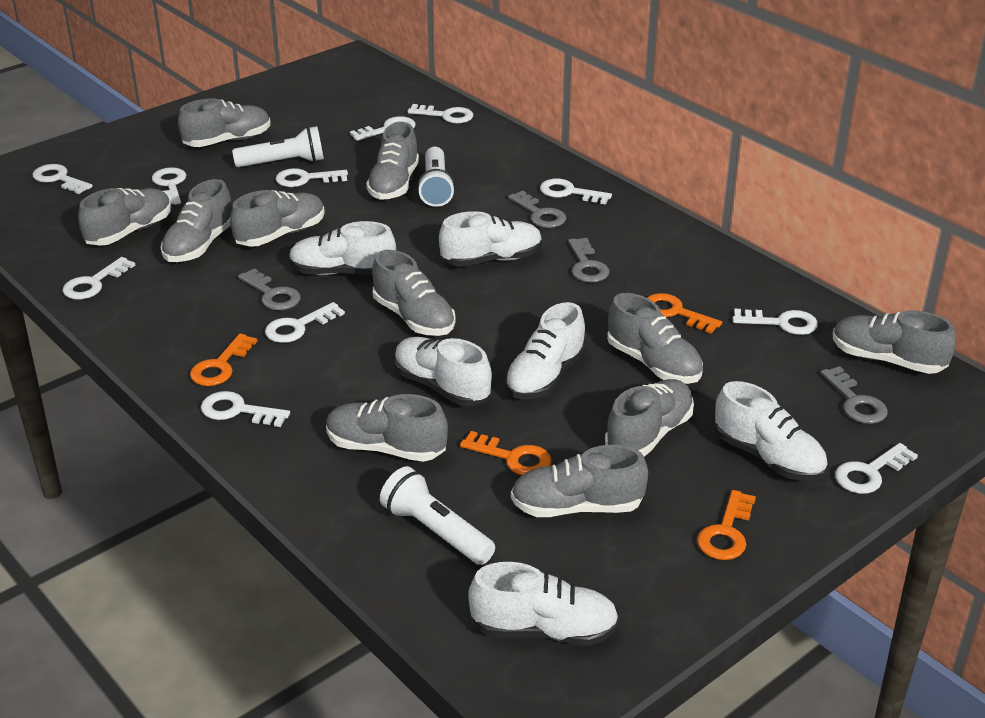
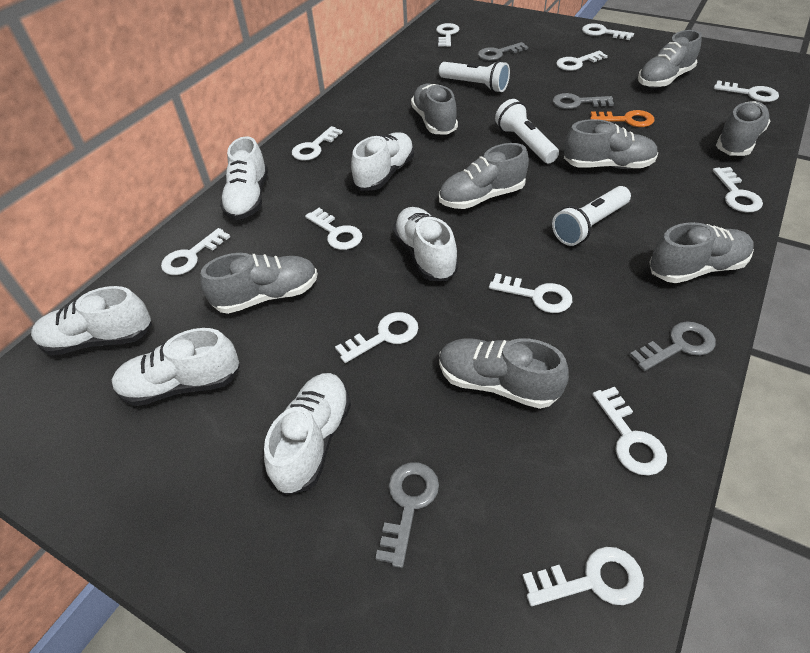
grey shoe: [78,188,171,246] [161,179,232,262] [178,98,271,147] [230,190,325,247] [326,394,448,462] [366,122,419,200] [372,250,456,336] [511,445,648,517] [605,379,694,457] [607,293,703,384] [833,310,956,374] = 11 -> [200,253,318,314] [411,83,458,135] [439,143,529,209] [439,338,569,409] [564,119,658,169] [638,30,702,88] [649,222,754,283] [716,101,770,156] = 8
orange key: [190,334,258,386] [460,431,552,475] [647,293,722,333] [697,490,756,560] = 4 -> [590,110,654,127] = 1
white key: [32,164,93,194] [62,257,135,299] [152,167,187,205] [201,391,290,427] [265,302,345,343] [275,168,348,187] [350,116,416,141] [407,104,473,124] [540,178,612,205] [733,309,818,335] [835,443,918,494] = 11 -> [161,228,230,275] [292,126,343,161] [305,208,362,250] [335,312,418,363] [436,23,459,47] [489,273,572,313] [522,547,644,606] [556,51,608,71] [582,23,634,40] [592,387,667,476] [713,167,763,212] [714,80,779,102] = 12

